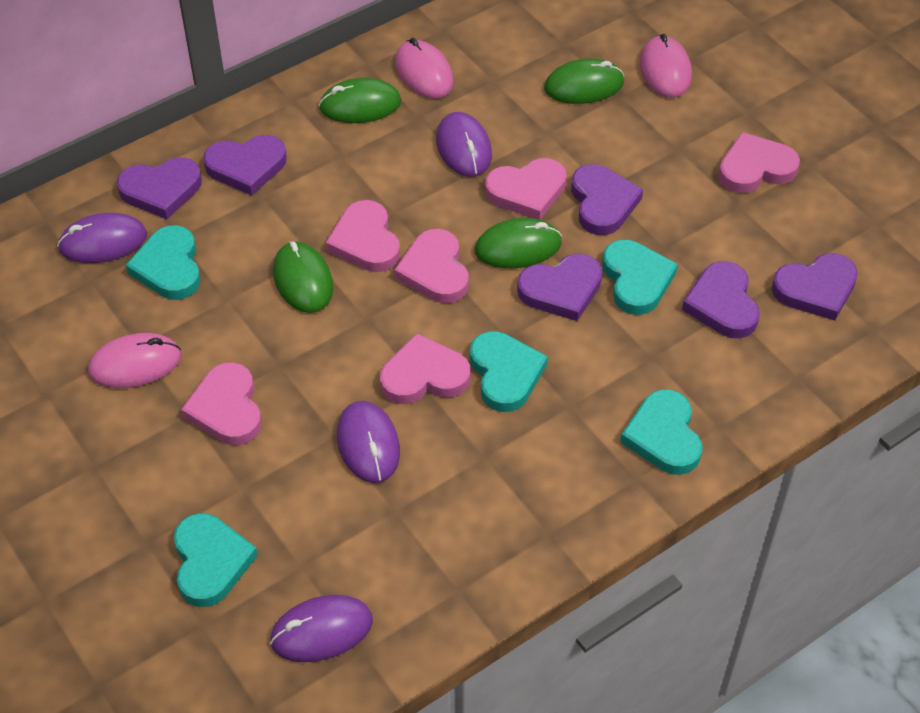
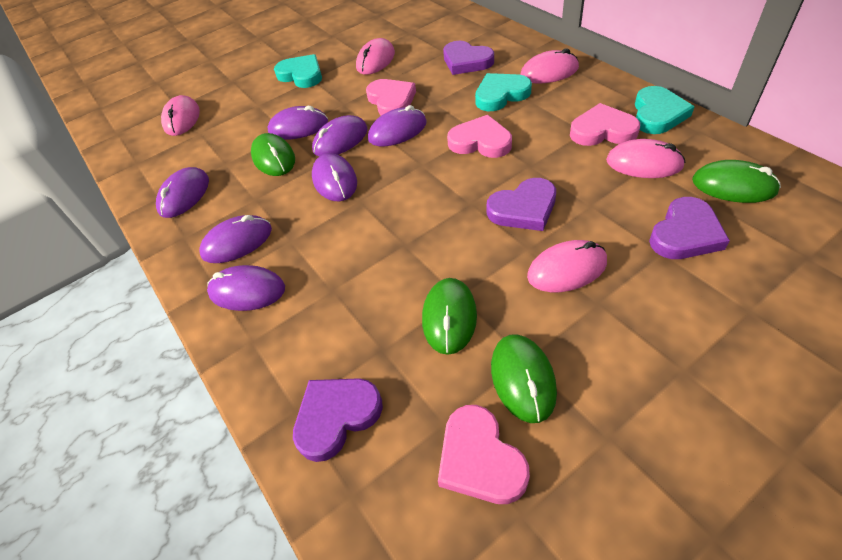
pink heart: [181,362,262,445] [326,200,400,272] [380,333,470,404] [394,229,469,303] [485,158,567,220] [718,132,800,193] = 6 -> [366,79,416,116] [438,405,530,504] [447,115,512,158] [570,103,640,146] = 4
pink mouse: [88,333,181,388] [395,38,453,98] [640,34,692,98] = 3 -> [161,95,200,136] [356,38,395,75] [520,49,579,83] [527,240,607,292] [606,139,686,178] = 5
purple heart: [117,157,202,219] [203,135,287,195] [517,254,602,321] [571,164,643,235] [682,261,760,338] [772,253,858,321] = 6 -> [293,378,383,462] [443,41,494,75] [487,178,556,231] [649,197,730,259] = 4
purple mouse: [57,213,147,263] [270,595,373,662] [337,401,400,483] [436,112,492,177] = 4 -> [156,167,209,218] [199,215,272,263] [207,265,285,311] [267,106,328,140] [312,115,368,156] [312,153,357,201] [368,105,427,146] = 7
turquoise heart: [126,225,201,300] [174,513,258,607] [470,331,548,412] [602,240,678,315] [620,389,702,475] = 5 -> [274,54,322,88] [475,73,532,111] [635,86,694,134] = 3

